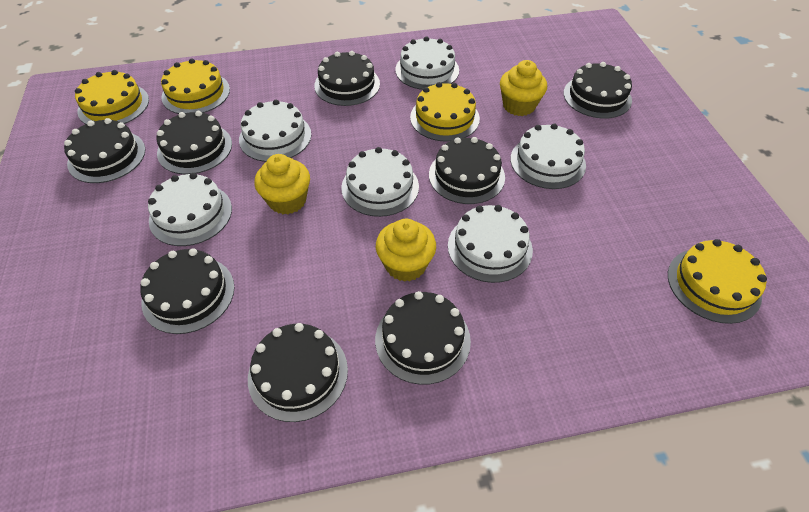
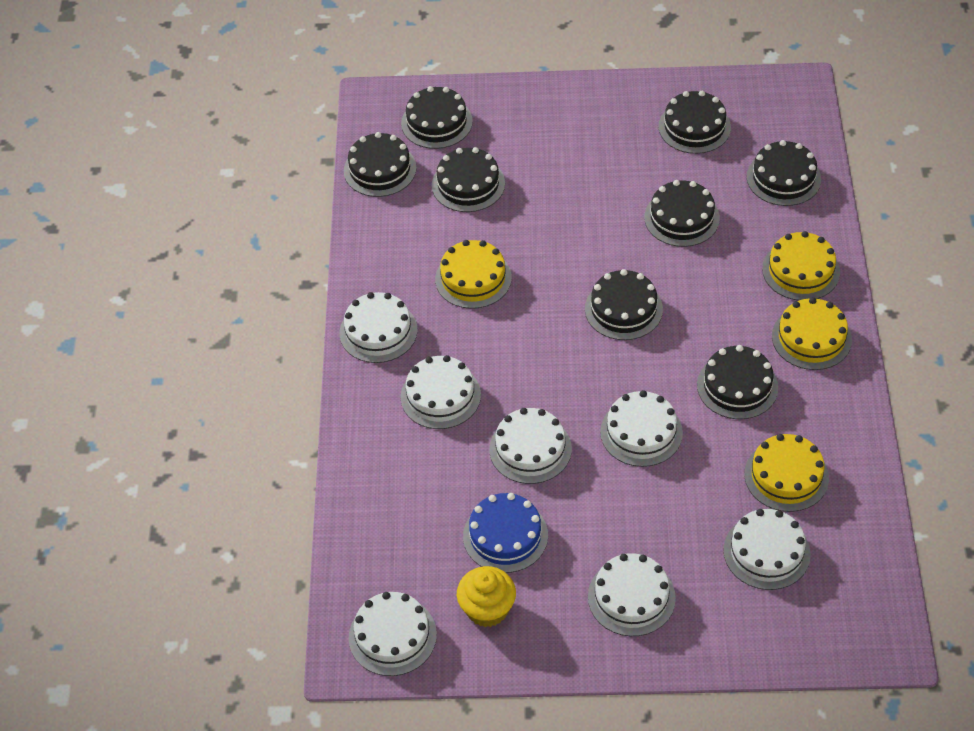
blue cake: none = 0 -> [463,493,548,573] = 1
white cake: [148,173,232,246] [239,100,311,162] [341,147,419,217] [395,37,459,90] [448,205,533,283] [510,124,586,189] = 6 -> [339,292,418,363] [348,592,437,676] [401,355,481,429] [489,408,572,484] [588,553,676,636] [600,390,683,467] [724,509,811,590] = 7
yellow cupcake: [254,154,310,214] [376,219,436,282] [500,60,547,116] = 3 -> [457,566,516,627] = 1

